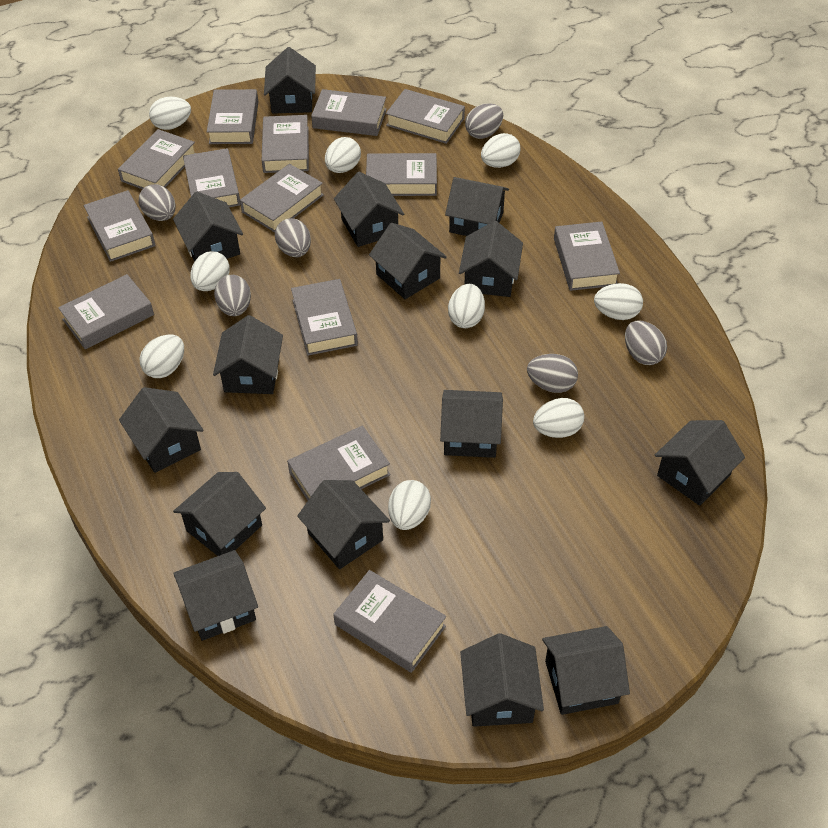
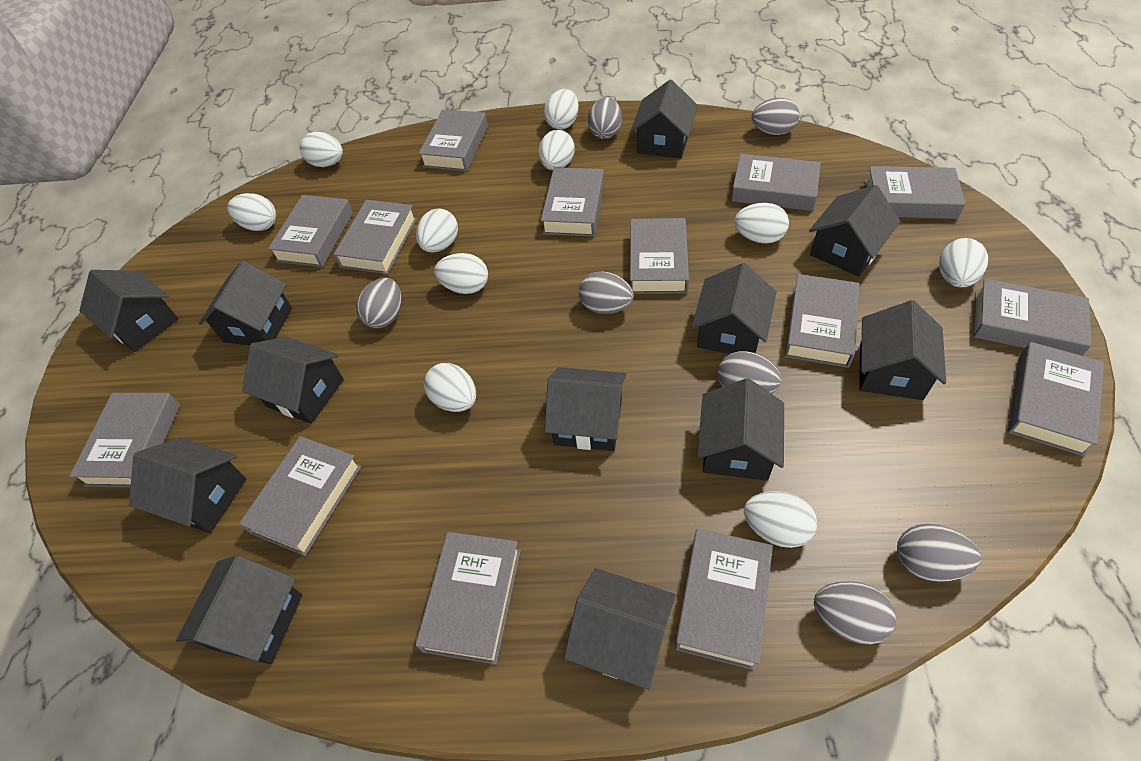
black house: [119,387,204,473] [173,192,243,262] [173,472,266,556] [173,550,258,641] [213,315,283,394] [264,47,316,114] [297,480,390,569] [334,172,404,247] [369,223,447,299] [440,390,503,458] [445,177,509,236] [459,221,523,297] [460,633,544,727] [542,626,630,715] [655,420,745,506] = 15 -> [79,270,179,352] [129,438,246,533] [176,555,302,664] [199,260,292,345] [242,337,344,424] [544,367,626,451] [564,568,676,690] [631,80,698,158] [692,263,776,354] [697,378,784,481] [809,185,900,277] [859,300,946,400] = 12
grey egg: [139,184,176,221] [214,275,251,316] [275,218,311,257] [465,103,503,139] [527,354,578,393] [625,320,667,365] = 6 -> [356,278,401,328] [579,271,634,314] [588,97,622,139] [718,351,781,394] [752,98,800,135] [814,581,896,645] [897,524,981,582] = 7
white egg: [140,335,184,378] [149,97,191,130] [190,251,230,291] [325,137,361,173] [388,480,431,530] [448,284,485,328] [481,133,521,168] [533,398,584,438] [594,283,643,320] = 9 -> [227,193,276,231] [300,132,343,167] [416,209,458,253] [424,363,476,412] [434,253,488,294] [539,130,575,170] [544,89,579,130] [734,203,789,244] [744,491,817,548] [939,238,988,287] = 10

